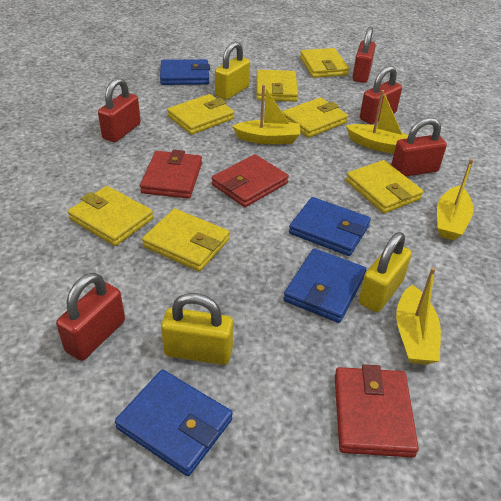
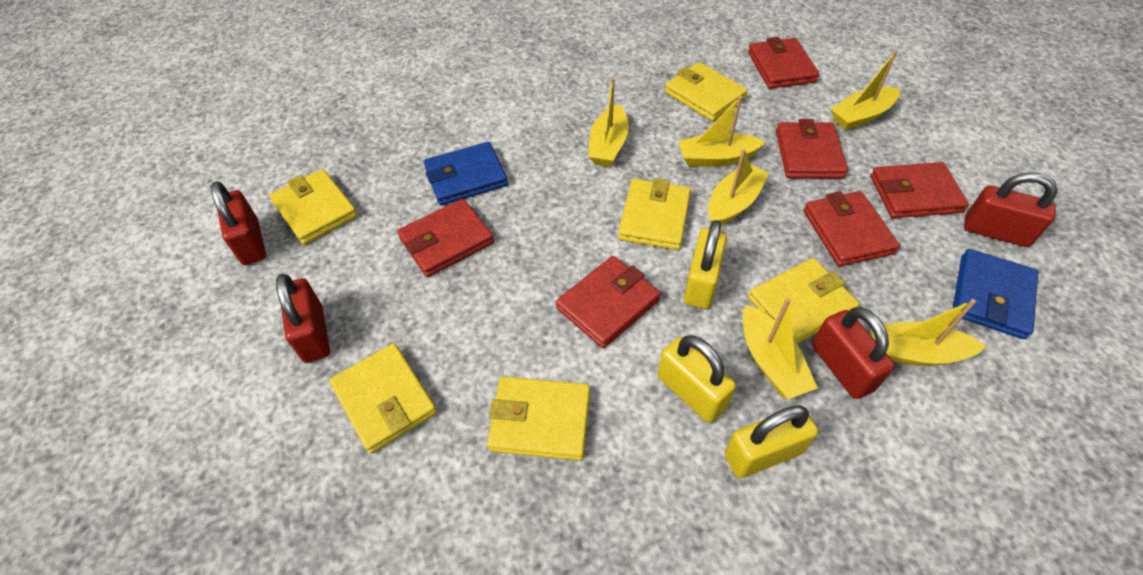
blue wallet: [115,369,233,476] [160,59,210,85] [283,248,367,323] [289,197,371,256] = 4 -> [424,142,508,205] [953,249,1038,339] = 2
red padlock: [56,273,125,361] [98,78,141,142] [352,27,376,83] [360,66,402,124] [391,117,447,176] = 5 -> [211,181,266,265] [276,274,330,363] [812,307,895,399] [964,172,1057,247] = 4
red wallet: [140,150,202,199] [212,154,289,207] [335,364,419,458] = 3 -> [397,199,494,277] [556,256,661,348] [748,37,819,89] [776,119,848,179] [803,191,900,266] [870,162,969,218] = 6
yellow boat: [232,84,300,144] [346,90,408,154] [396,267,441,364] [437,159,473,240] = 4 -> [588,77,629,167] [678,96,766,167] [708,149,769,225] [743,298,818,399] [831,50,900,130] [871,299,986,366] = 6
yellow wallet: [68,186,153,246] [142,209,230,271] [167,94,234,135] [257,70,298,102] [282,98,348,138] [300,48,349,78] [346,160,423,213] = 7 -> [269,169,358,244] [329,343,437,454] [487,377,590,460] [618,178,691,250] [665,62,748,121] [748,258,859,344] = 6

